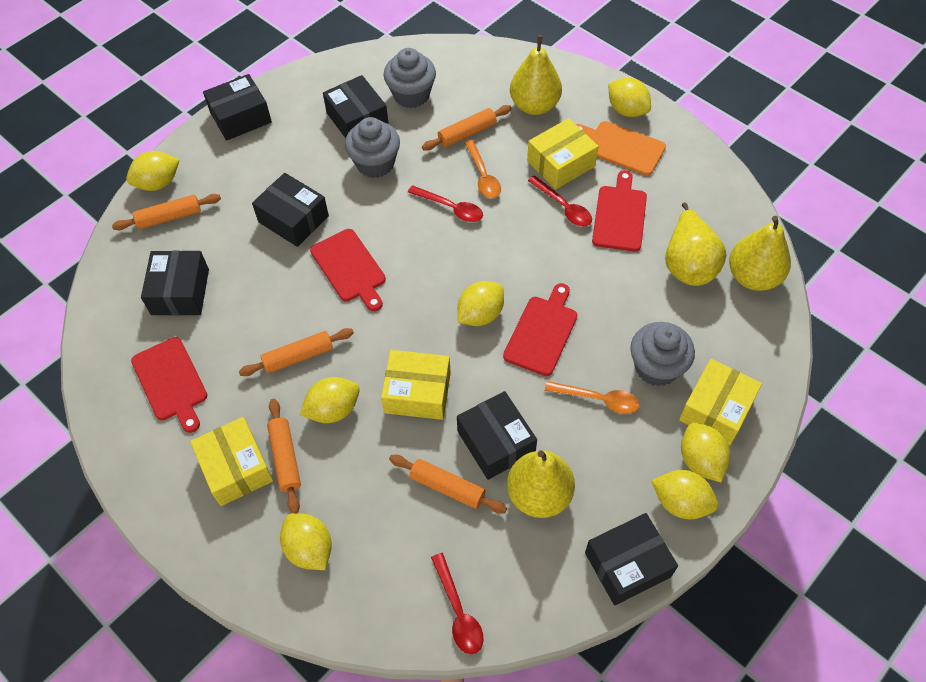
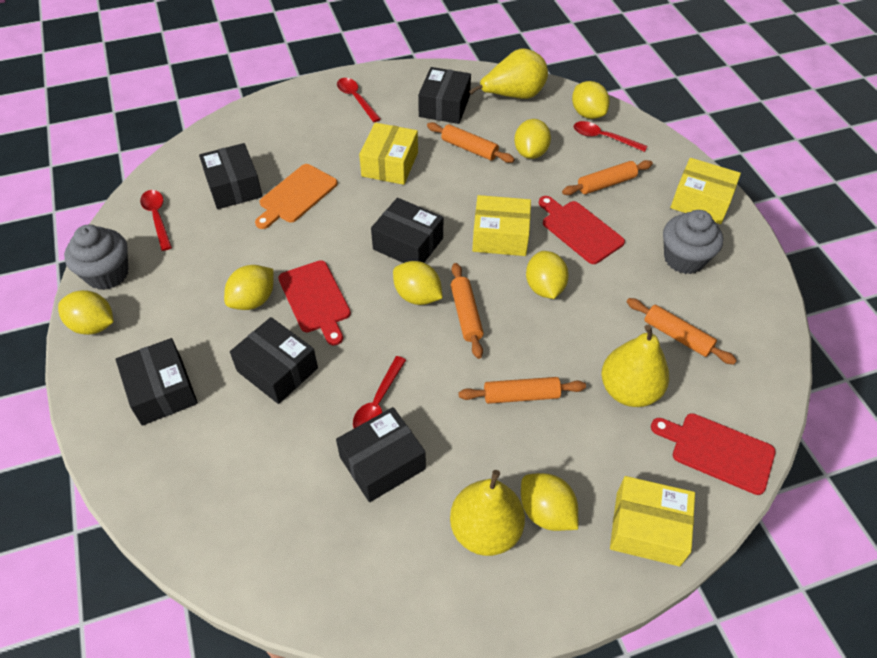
grey cupcake: [345,117,400,178] [384,48,436,108] [630,322,695,386] = 3 -> [64,225,128,290] [663,210,723,274] = 2
orange spoon: [464,140,501,198] [545,381,640,414] = 2 -> none = 0
red cutting board: [131,337,208,433] [310,229,386,311] [503,283,577,376] [592,170,647,252] = 4 -> [278,260,351,345] [539,196,625,264] [651,413,776,495] = 3
red spoon: [408,185,483,222] [431,553,483,654] [528,175,592,227] = 3 -> [140,190,172,251] [337,78,381,122] [353,356,406,428] [574,121,647,152] = 4
yellow pear: [507,450,575,518] [510,35,562,115] [665,202,726,286] [729,216,791,291] = 4 -> [450,470,525,556] [469,48,548,99] [601,324,669,407] = 3

